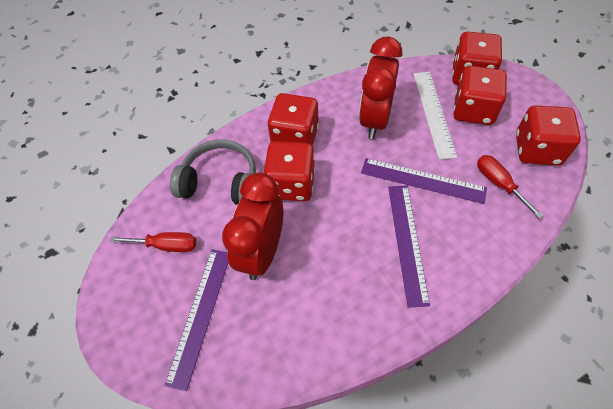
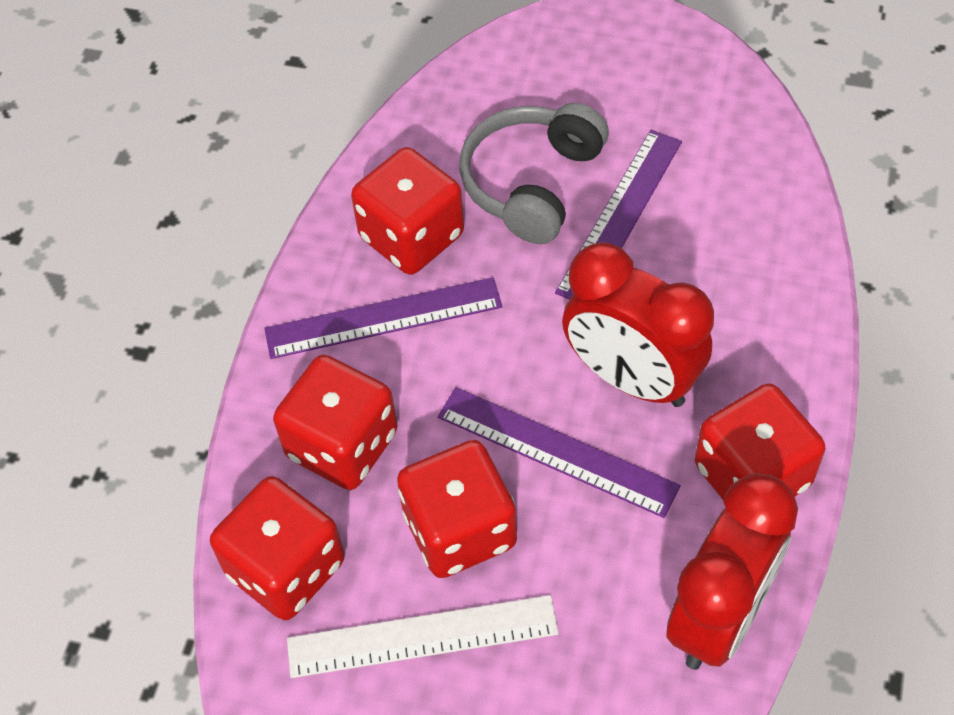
red screwdriver: [110,232,196,252] [477,155,544,219] = 2 -> none = 0

